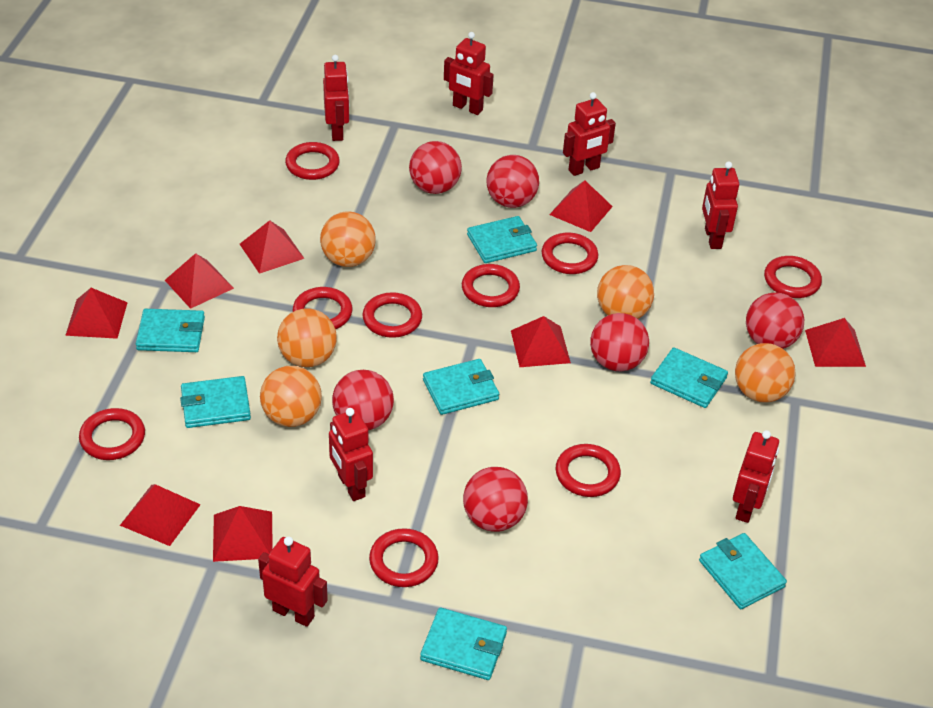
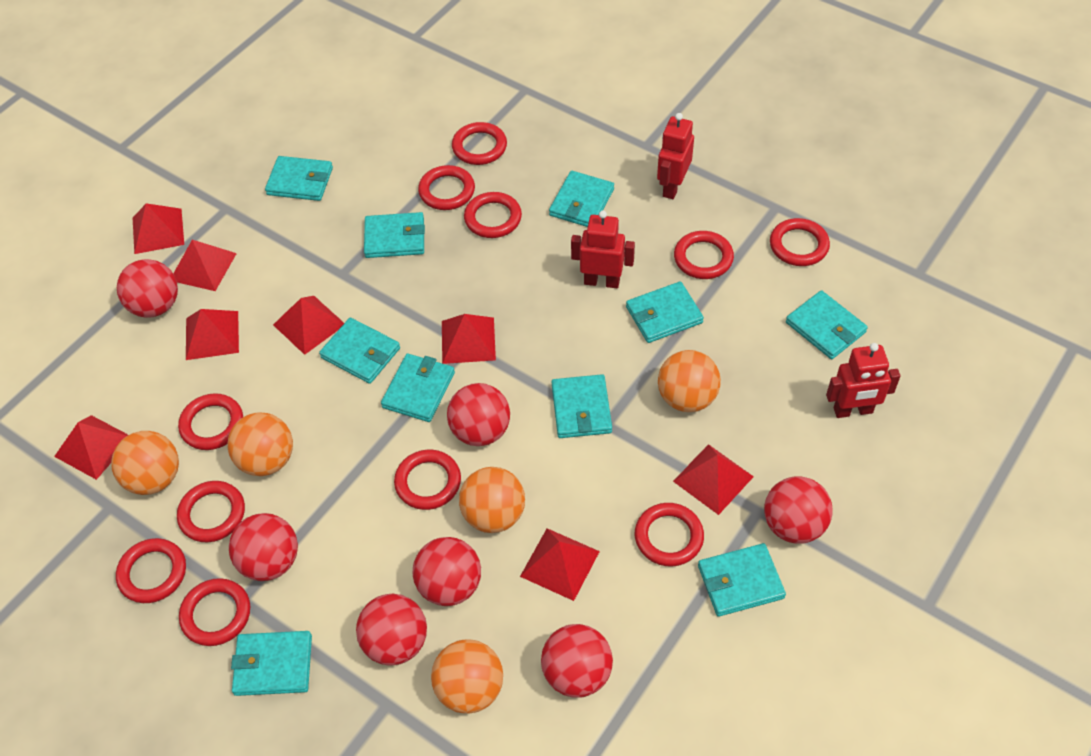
red ball: [332,370,394,430] [409,141,462,194] [463,467,528,532] [487,155,539,208] [590,313,649,371] [746,292,804,349] = 6 -> [117,259,178,318] [229,513,298,581] [356,594,427,666] [413,537,481,606] [447,383,510,446] [541,624,613,698] [764,476,833,544] = 7
red ring: [79,408,145,460] [285,142,340,180] [293,287,352,329] [362,292,422,338] [369,528,439,587] [462,264,520,307] [542,233,598,274] [556,444,621,497] [764,256,822,298] = 9 -> [116,538,186,603] [177,481,245,542] [178,393,243,450] [179,578,250,646] [394,450,461,510] [418,165,475,210] [452,122,507,165] [464,192,522,238] [635,503,704,567] [674,231,734,279] [770,218,830,266] = 11
red robot: [258,536,328,627] [323,55,349,141] [329,408,373,501] [444,32,494,115] [563,92,616,176] [702,161,739,249] [733,430,779,523] = 7 -> [571,210,635,288] [657,113,694,199] [826,343,900,418] = 3
turquoise wallet: [136,309,205,352] [180,376,251,428] [420,607,507,680] [423,359,499,415] [467,216,537,263] [650,347,728,408] [699,533,787,609] = 7 -> [231,631,312,696] [265,156,333,201] [319,318,400,384] [364,212,425,258] [381,354,455,422] [549,171,614,227] [552,374,612,438] [626,281,704,343] [698,543,786,617] [786,290,868,359] = 10

